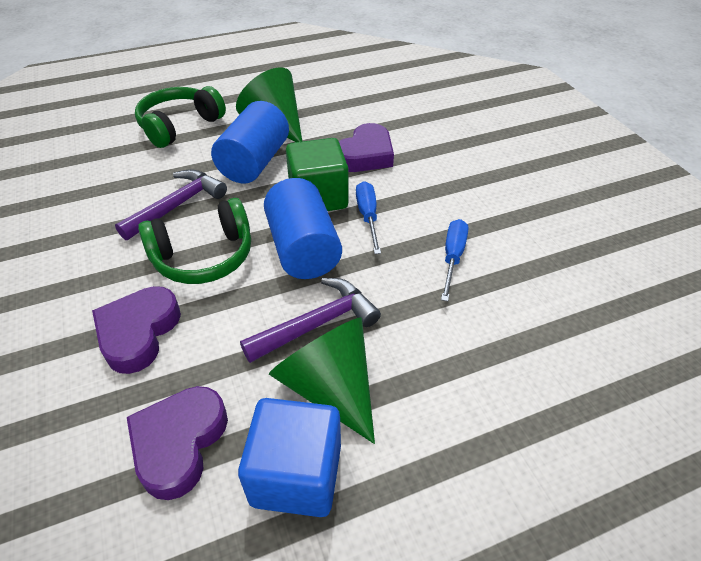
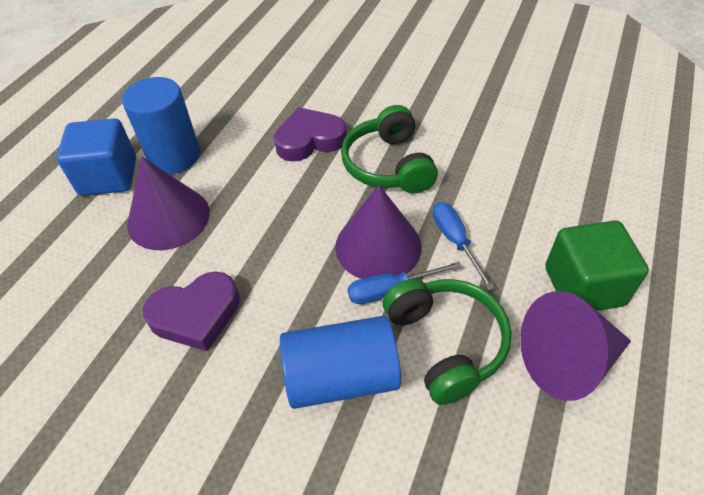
green cone: [236,67,302,142] [269,317,375,444] = 2 -> none = 0
purple cone: none = 0 -> [127,156,210,250] [335,185,422,279] [520,291,631,401] = 3
purple hammer: [115,169,227,240] [240,278,381,363] = 2 -> none = 0
purple heart: [92,286,181,374] [127,386,228,500] [339,123,394,172] = 3 -> [143,271,240,351] [274,107,347,162] = 2

